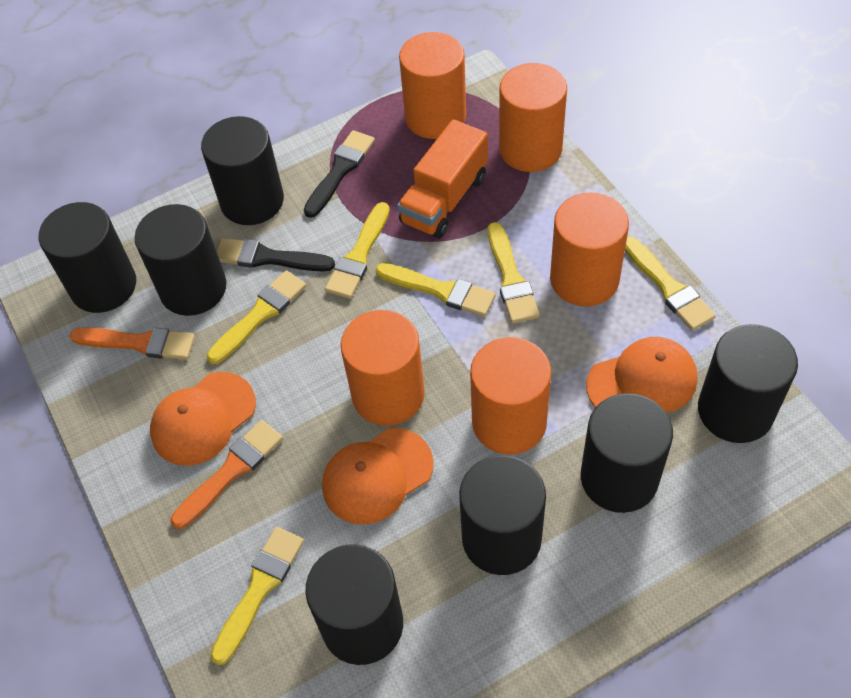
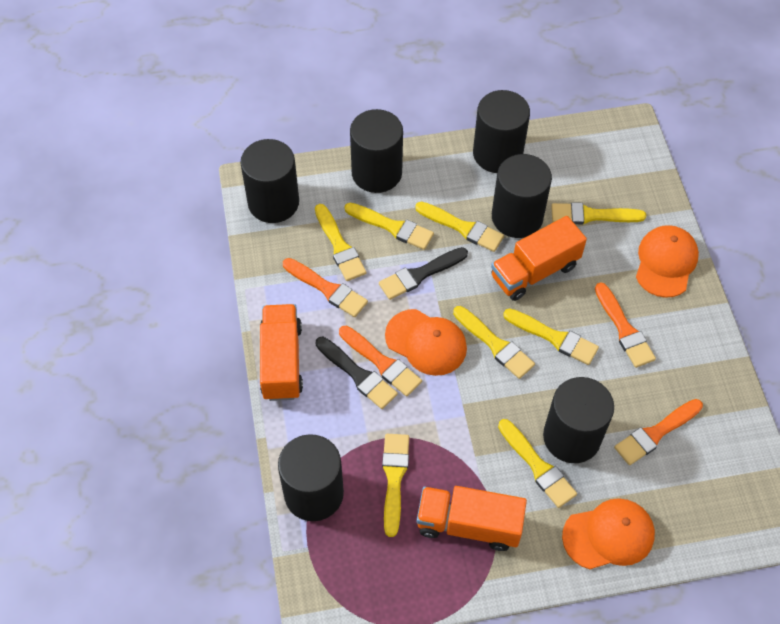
black cylinder: [39,202,136,313] [134,204,226,316] [201,116,284,225] [305,544,403,665] [459,455,546,575] [581,393,673,513] [698,324,798,443] = 7 -> [240,139,299,223] [278,434,344,521] [350,109,403,193] [473,90,530,173] [492,154,552,238] [543,377,614,463] = 6
orange brush: [70,327,195,360] [171,420,283,529] = 2 -> [283,258,368,317] [339,326,422,396] [595,282,656,368] [614,399,703,465] = 4
orange cylinder: [341,310,425,426] [399,32,466,139] [470,337,551,455] [499,63,567,172] [550,192,629,307] = 5 -> none = 0
orange truck: [397,119,488,239] = 1 -> [260,304,303,401] [417,486,527,551] [491,216,587,301] = 3
yellow brush: [207,270,306,364] [210,527,304,665] [325,202,390,299] [376,263,496,317] [488,222,540,324] [625,237,716,331] = 6 -> [315,204,366,281] [344,203,434,250] [382,434,409,537] [415,202,504,252] [453,306,535,379] [498,419,577,508] [503,308,599,365] [551,202,646,224] = 8

